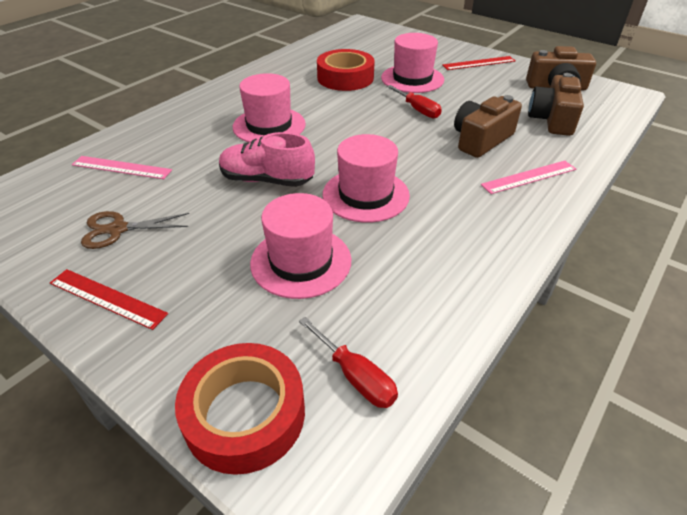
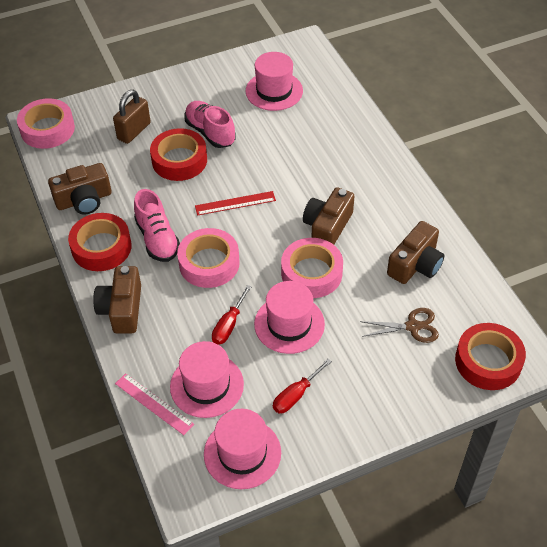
brown camera: [454,95,522,158] [526,46,596,91] [528,73,584,136] = 3 -> [48,163,111,215] [93,266,141,334] [303,188,355,245] [387,221,444,284] = 4
brown padlock: none = 0 -> [113,90,151,144] = 1
pink ruler: [72,156,172,179] [481,161,576,194] = 2 -> [115,373,194,435] = 1
pink shoe: [219,132,315,187] = 1 -> [134,189,180,262] [185,101,236,148] = 2
pink tape: none = 0 -> [17,98,75,149] [177,228,240,288] [281,238,343,298] = 3
red ruler: [50,269,168,330] [442,56,516,70] = 2 -> [195,191,276,216] = 1
red tape: [175,343,305,475] [317,49,375,91] = 2 -> [68,213,132,271] [150,128,207,181] [455,323,526,390] = 3

